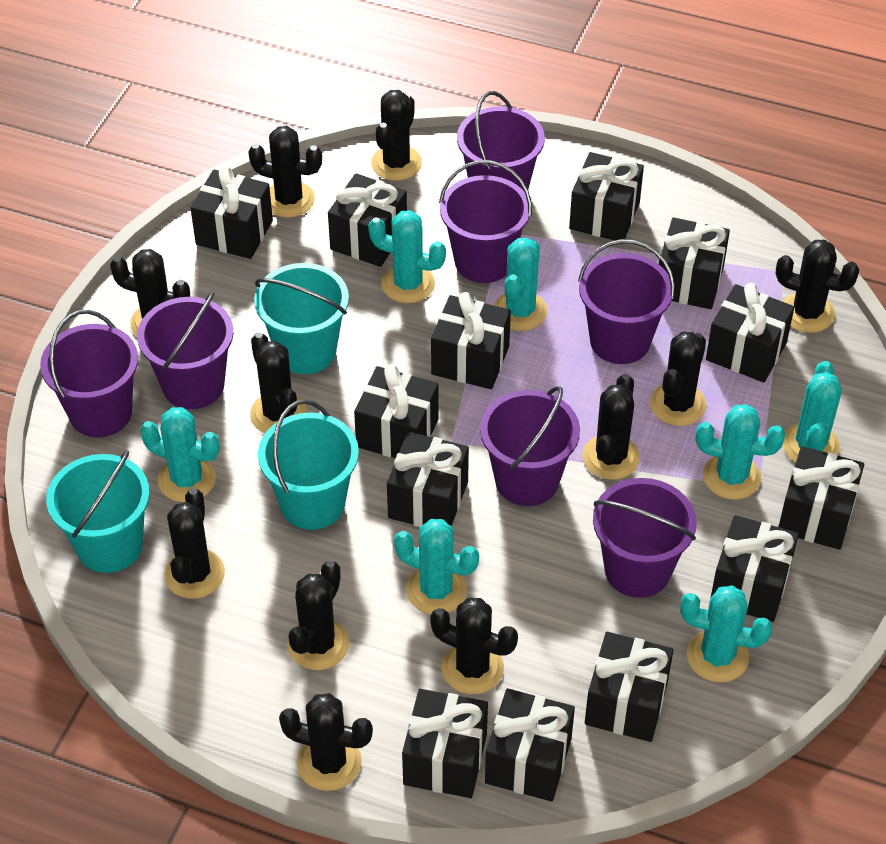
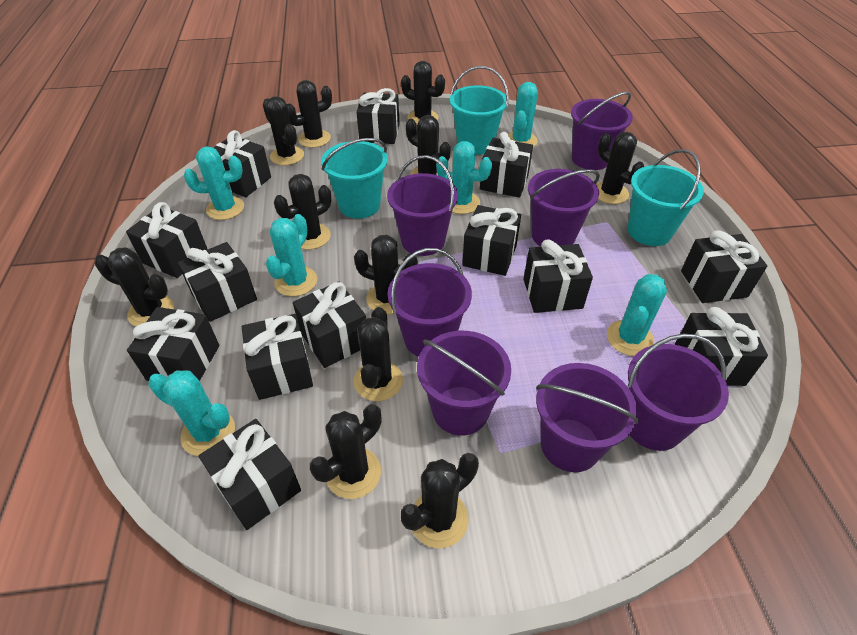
turquoise cactus: [140,407,220,502] [368,210,446,303] [394,519,479,615] [494,238,548,331] [680,585,772,683] [696,404,785,500] [782,361,842,462] = 7 -> [148,370,235,456] [184,147,244,220] [266,214,317,296] [436,141,492,214] [508,82,538,147] [607,274,667,356] = 6

